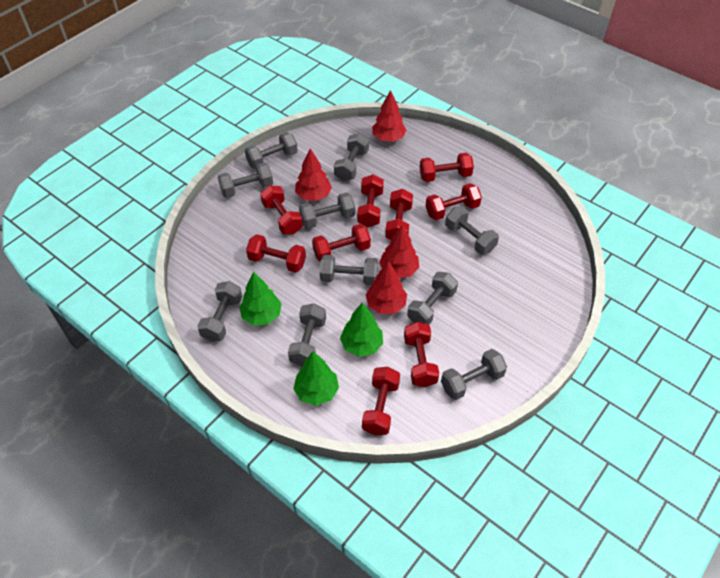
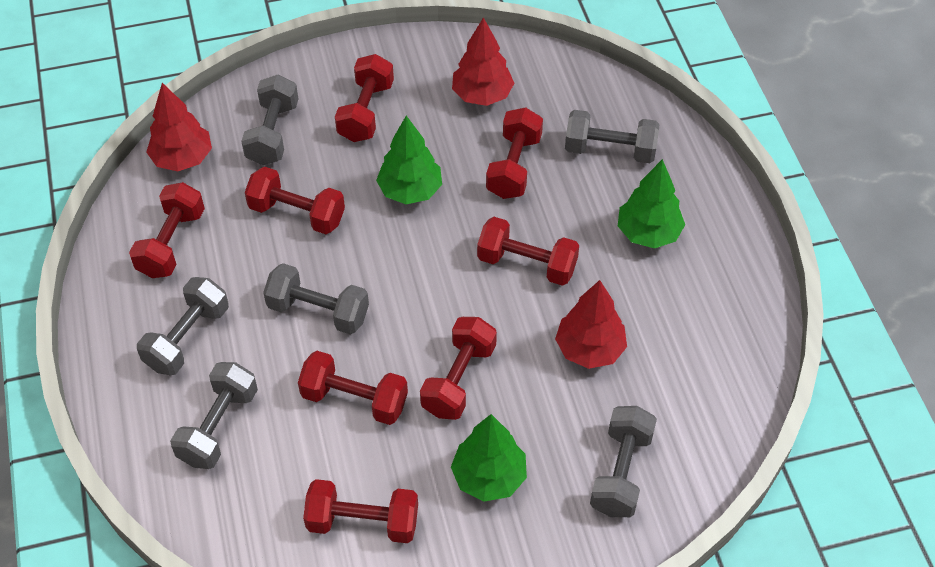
grey dumbbell: [197,281,242,342] [218,163,273,198] [245,132,298,169] [288,303,326,367] [299,193,355,229] [320,255,378,285] [334,133,369,181] [407,272,458,325] [441,349,507,400] [445,206,499,255] = 10 -> [137,277,229,375] [170,362,258,469] [241,75,298,165] [263,263,369,334] [565,110,659,163] [590,406,657,517] = 6
red dumbbell: [246,234,306,272] [260,186,303,234] [312,224,371,262] [357,174,384,227] [362,367,400,435] [385,189,413,240] [404,322,439,387] [420,153,474,182] [426,183,482,220] = 9 -> [129,182,205,278] [245,167,345,234] [298,351,408,425] [303,479,418,543] [335,54,394,142] [420,317,497,420] [477,217,579,286] [486,107,543,199] = 8
red tree: [295,149,332,201] [366,261,407,314] [372,90,406,142] [379,225,419,278] = 4 -> [146,83,212,171] [452,17,514,106] [555,280,627,369] = 3

